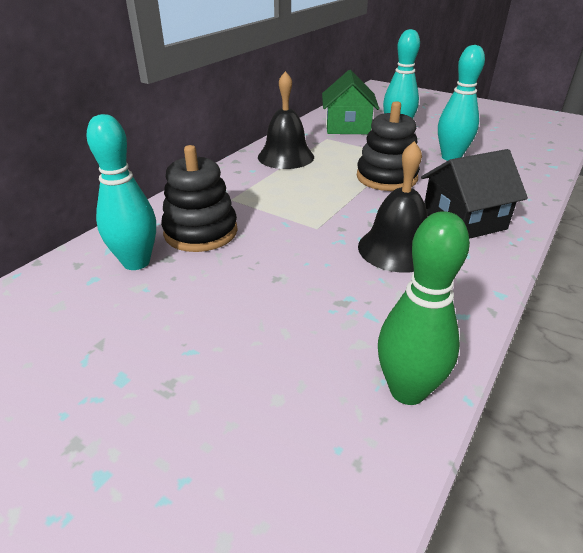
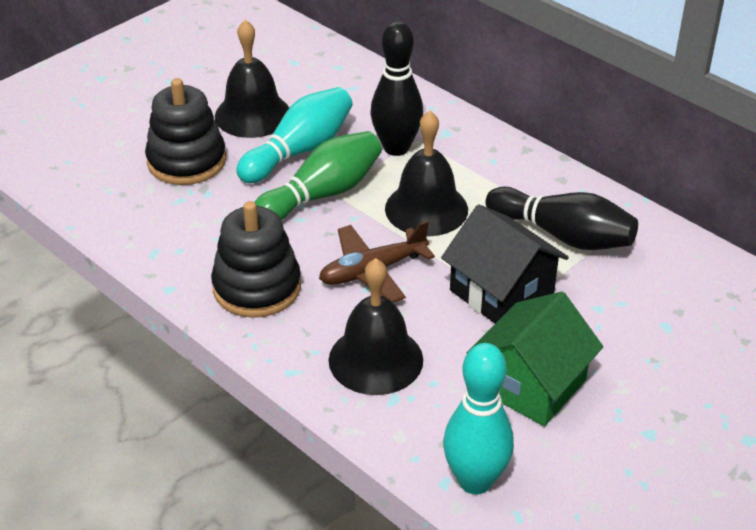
black bell: [258,71,314,169] [358,141,428,273] = 2 -> [215,20,289,138] [329,258,423,395] [385,111,468,236] = 3
black bowling pin: none = 0 -> [371,21,423,156] [486,187,638,250] = 2
brown plane: none = 0 -> [319,220,435,303] = 1
turquoise bowling pin: [86,114,156,270] [383,29,420,118] [438,45,485,161] = 3 -> [236,87,353,183] [443,343,514,494] = 2

